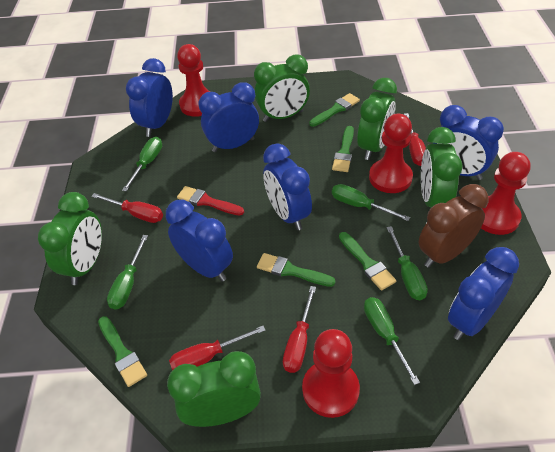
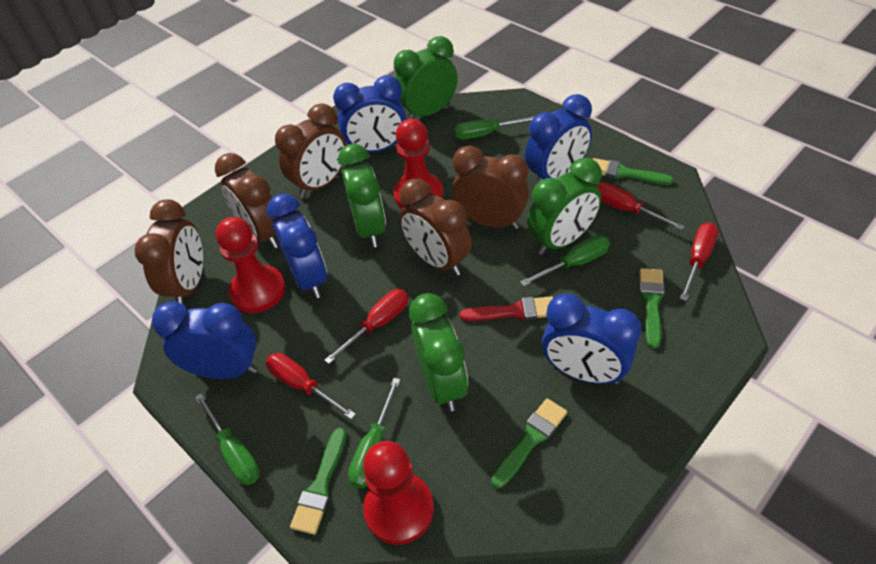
blue clock: [126,58,173,137] [166,200,233,282] [198,82,259,152] [263,143,312,230] [433,105,504,180] [448,247,519,340] = 6 -> [152,302,258,379] [267,193,327,298] [333,75,406,153] [525,94,592,186] [542,293,641,384] = 5
brown clock: [418,184,489,268] = 1 -> [134,199,203,305] [215,153,279,249] [275,103,346,198] [399,179,472,276] [452,145,529,229] = 5
green brush: [98,316,147,387] [257,253,335,287] [309,93,360,127] [332,126,354,172] [339,232,396,290] = 5 -> [290,427,347,535] [491,398,567,488] [593,158,674,185] [639,268,665,349] = 4
green clock: [38,192,102,285] [167,351,261,427] [254,55,310,122] [357,78,397,160] [421,127,463,208] = 5 -> [338,144,386,248] [394,36,458,120] [409,293,468,412] [527,158,602,255] = 4
green screwdriver: [107,235,148,310] [122,137,162,192] [332,184,410,221] [364,297,420,385] [386,226,428,300] = 5 -> [195,393,260,485] [348,378,401,488] [454,116,535,140] [520,235,610,286] = 4
red pawn: [177,44,211,117] [302,329,360,418] [369,114,413,193] [481,152,531,235] = 4 -> [216,217,286,313] [363,441,434,545] [393,119,444,209] = 3

